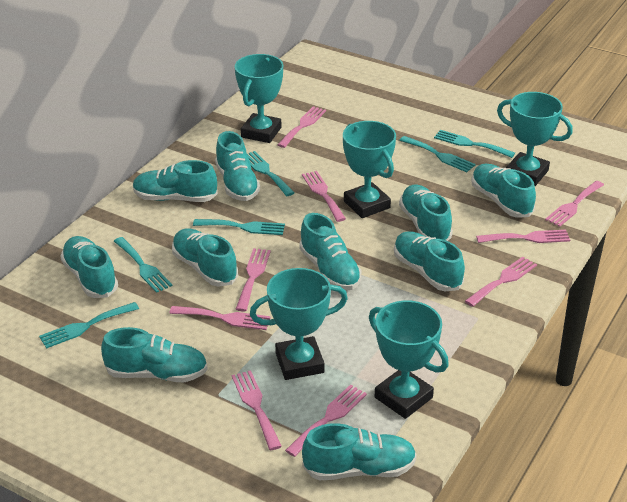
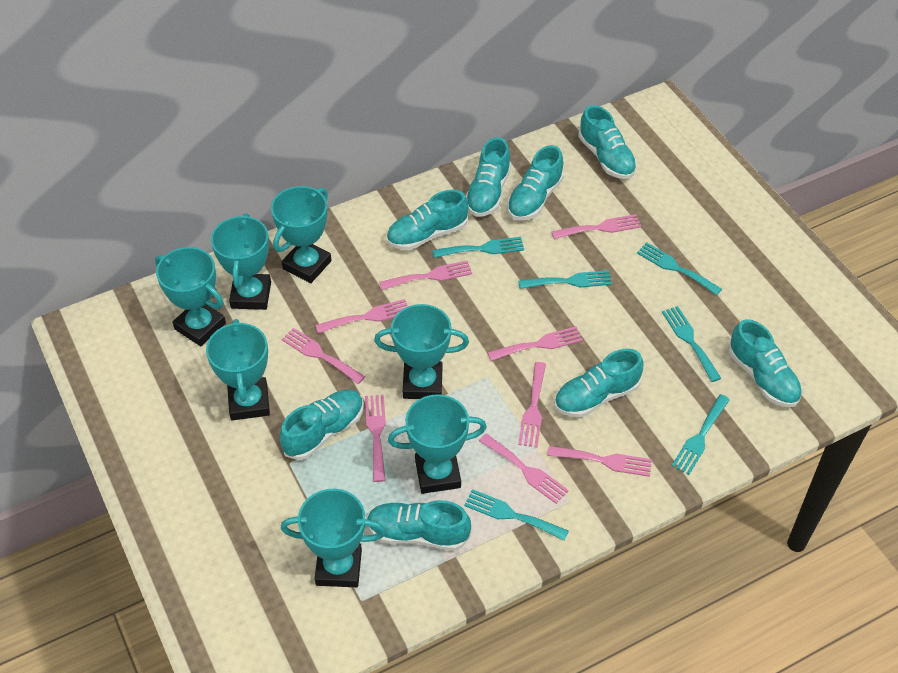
turquoise shoe: [60,236,118,298] [101,327,208,382] [133,160,218,202] [172,229,238,287] [215,131,260,201] [299,213,361,290] [302,423,417,480] [394,231,465,291] [399,185,453,241] [471,163,536,218] = 10 -> [280,390,364,460] [367,500,471,551] [386,190,469,250] [466,137,511,217] [507,145,564,221] [554,349,644,417] [578,105,637,179] [728,319,802,407] = 8
turquoise trophy: [235,54,283,143] [250,268,348,380] [343,121,396,218] [369,300,449,419] [497,92,573,186] = 5 -> [155,247,226,346] [206,319,270,420] [211,213,271,310] [271,186,332,283] [281,489,386,587] [374,304,469,399] [388,394,487,494] = 7

